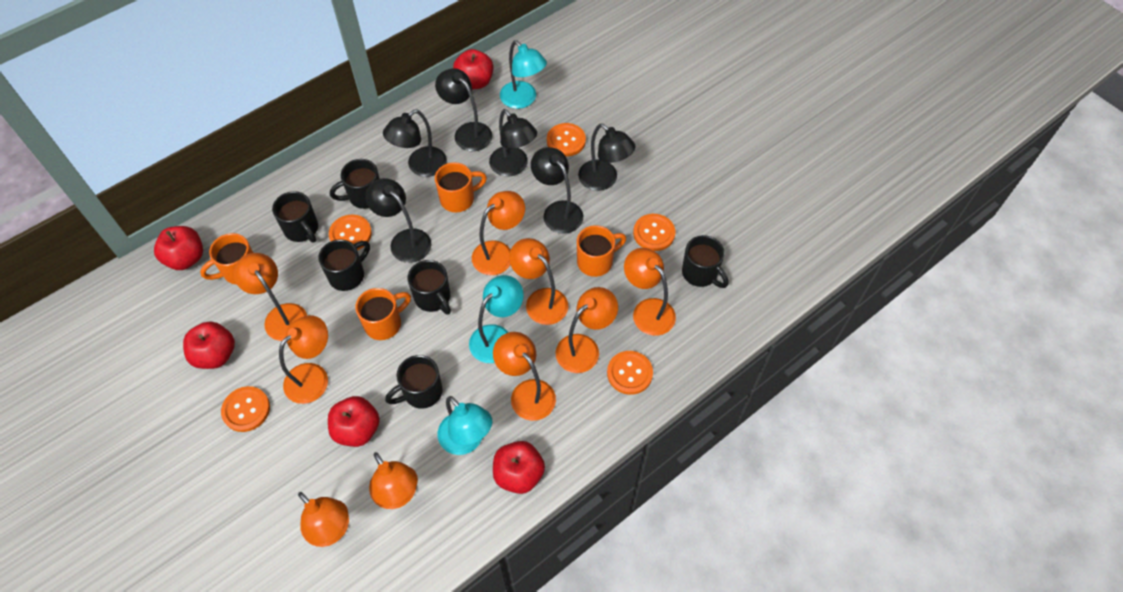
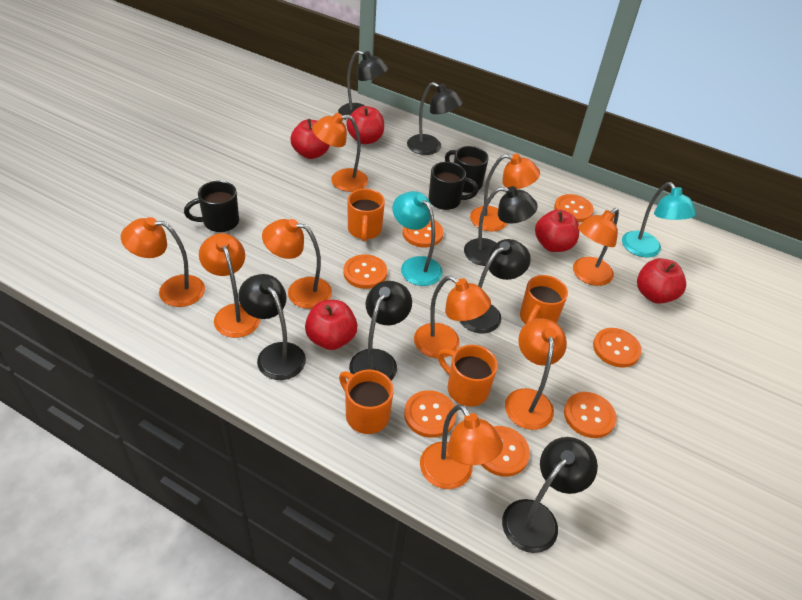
black lamp: [365,178,431,263] [383,110,447,177] [435,68,492,151] [489,109,537,176] [531,147,583,234] [578,124,635,191] = 6 -> [238,274,306,380] [338,50,388,120] [349,281,412,380] [407,82,463,155] [460,239,531,333] [464,186,538,266] [502,437,598,553] = 7
black mug: [272,191,318,243] [318,239,370,291] [330,159,380,209] [385,355,443,409] [408,260,451,315] [682,235,729,288] = 6 -> [184,181,239,232] [429,162,479,210] [445,146,489,193] = 3
orange button: [221,386,270,432] [329,215,372,250] [547,123,586,157] [607,351,653,395] [633,214,675,251] = 5 -> [343,254,387,289] [402,220,444,248] [404,390,457,438] [481,426,530,477] [554,194,594,222] [564,392,616,438] [593,328,642,368] = 7
turquoise lamp: [438,396,492,455] [469,275,524,363] [500,40,547,109] = 3 -> [392,191,443,286] [622,182,696,258] = 2

